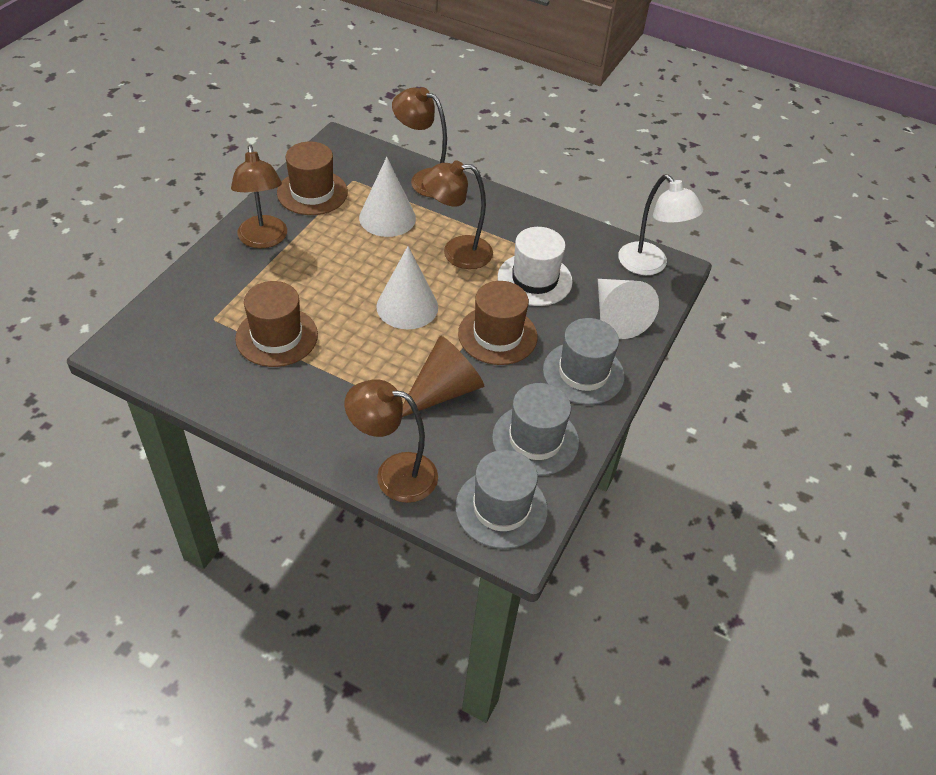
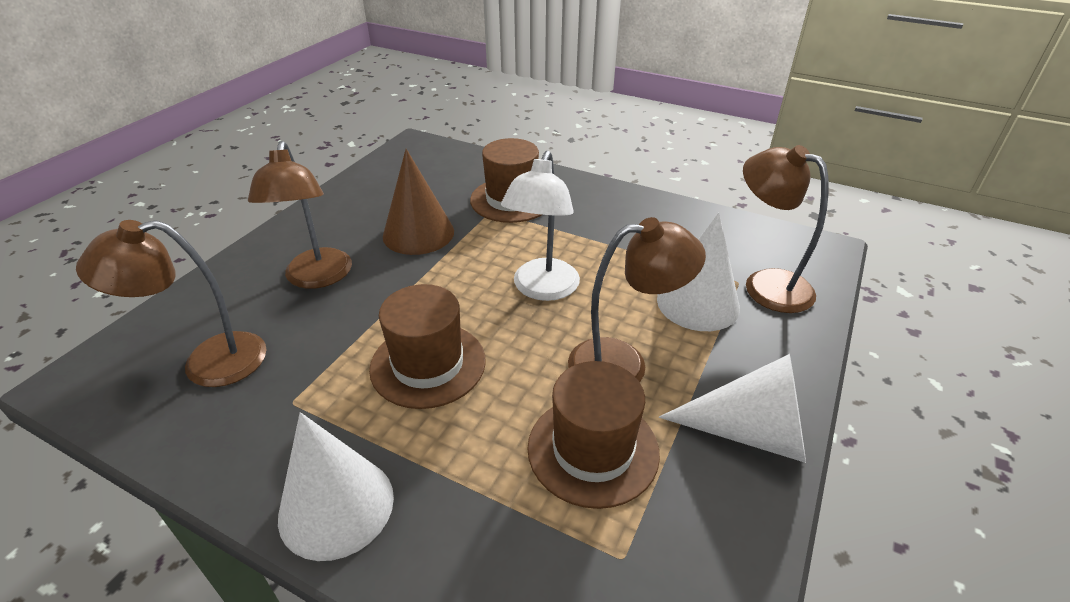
grey hat: [455,450,548,549] [492,383,579,476] [543,318,624,405] = 3 -> none = 0
white hat: [498,227,573,306] = 1 -> none = 0

